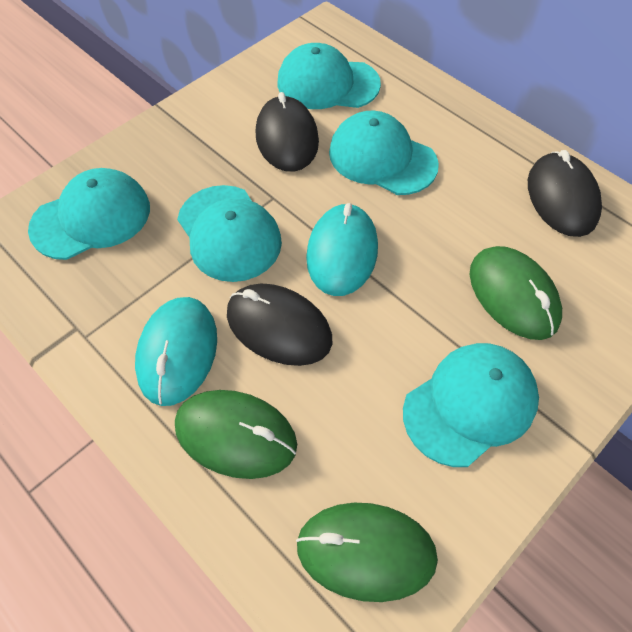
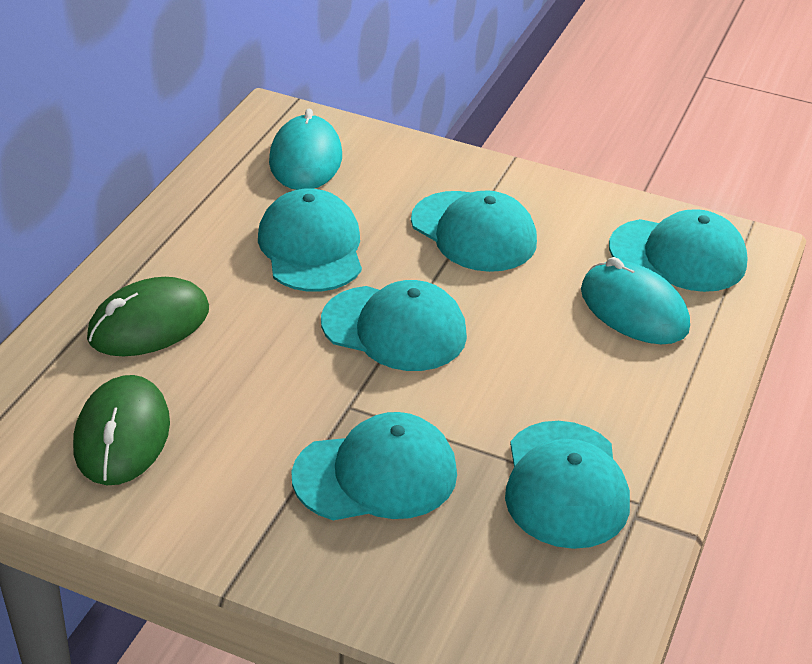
black mouse: [227,284,332,366] [256,92,319,172] [528,150,602,237] = 3 -> none = 0
green mouse: [175,390,297,479] [296,503,438,602] [470,246,562,340] = 3 -> [73,375,170,485] [87,277,209,356] = 2
turquoise cap: [28,168,150,260] [177,185,282,282] [277,43,381,109] [329,111,439,195] [403,343,539,467] = 5 -> [258,188,362,292] [291,412,457,520] [321,280,467,371] [411,190,537,272] [505,421,630,549] [609,209,748,292] = 6

